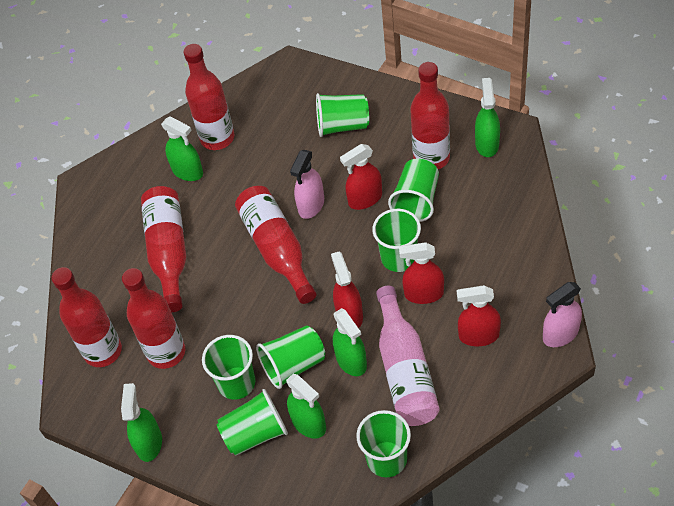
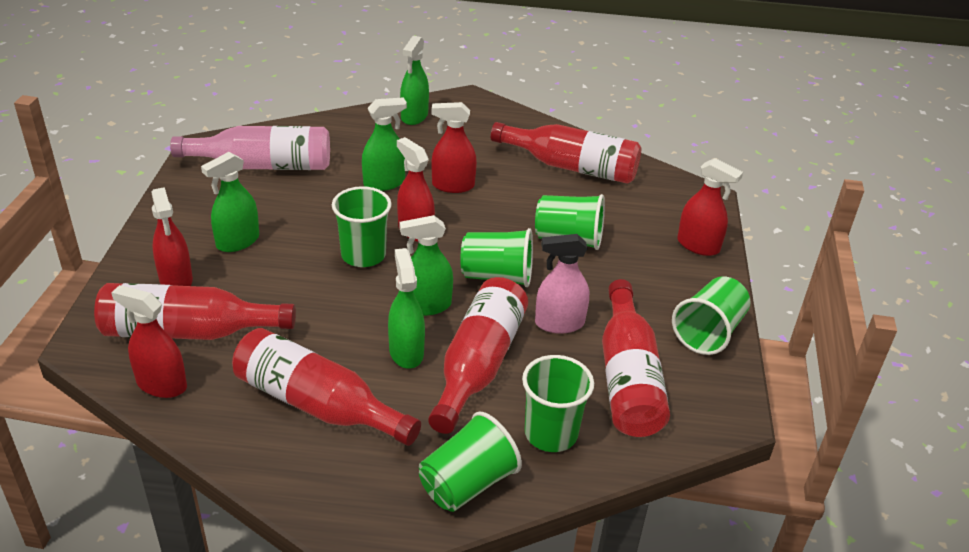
green cup: [202,335,255,400] [217,389,288,456] [256,325,325,389] [316,93,369,137] [356,410,411,477] [372,209,421,272] [388,159,439,222] = 7 -> [332,186,392,267] [419,411,522,512] [460,228,533,287] [522,355,594,452] [535,194,605,250] [672,276,750,355] = 6
pink spray bottle: [290,150,324,219] [543,282,582,347] = 2 -> [535,234,589,334] = 1
red bottle: [51,267,122,367] [122,268,185,369] [141,186,186,312] [184,44,235,150] [235,186,317,304] [410,62,450,169] = 6 -> [94,283,296,340] [232,328,421,446] [428,277,528,434] [491,122,641,184] [602,279,670,437] = 5
red spray bottle: [331,251,363,328] [340,144,382,210] [399,242,444,304] [457,285,501,346] = 4 -> [111,285,187,398] [152,187,193,286] [397,137,435,242] [431,102,477,193] [677,158,743,256] = 5

